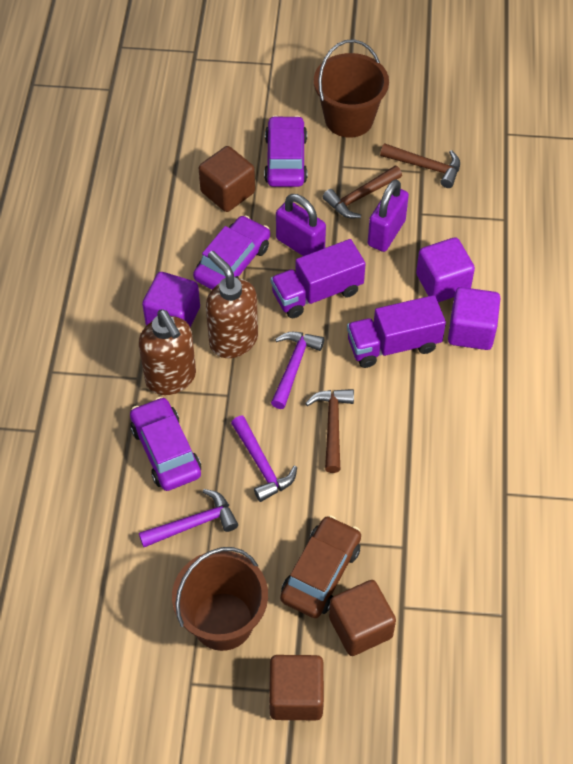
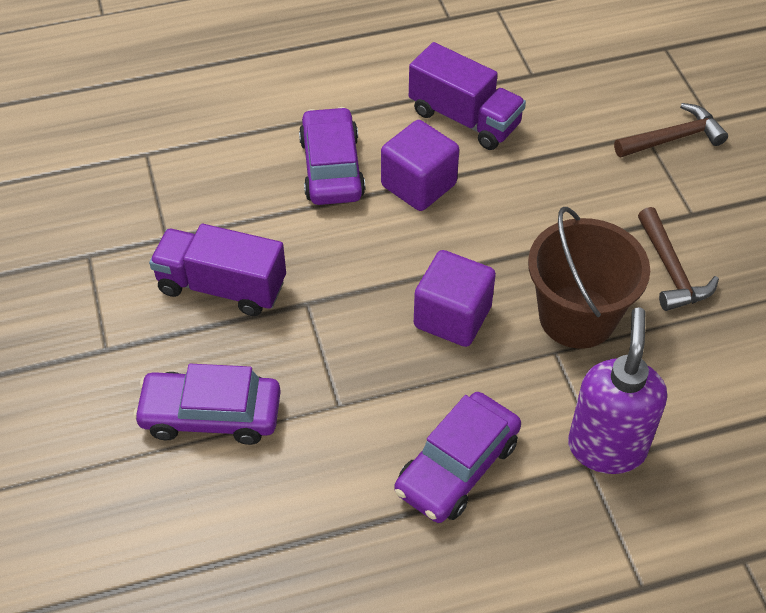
brown bucket: [172,547,268,651] [314,39,389,138] = 2 -> [528,207,650,349] = 1
brown car: [280,515,361,618] = 1 -> none = 0
brown cube: [199,146,255,212] [269,655,324,720] [329,580,396,656] = 3 -> none = 0
brown hammer: [305,389,354,473] [323,166,402,218] [380,143,460,188] = 3 -> [614,103,728,157] [638,207,719,311] = 2
brown soap dispenser: [139,309,196,395] [206,251,258,358] = 2 -> none = 0
purple cube: [142,272,200,327] [416,237,475,302] [448,287,501,350] = 3 -> [381,120,459,211] [414,250,496,347] = 2
purple hammer: [139,489,238,547] [231,416,297,502] [271,332,324,409] = 3 -> none = 0
purple padlock: [276,194,326,256] [368,179,409,252] = 2 -> none = 0
purple soap dispenser: none = 0 -> [568,307,667,474] = 1

